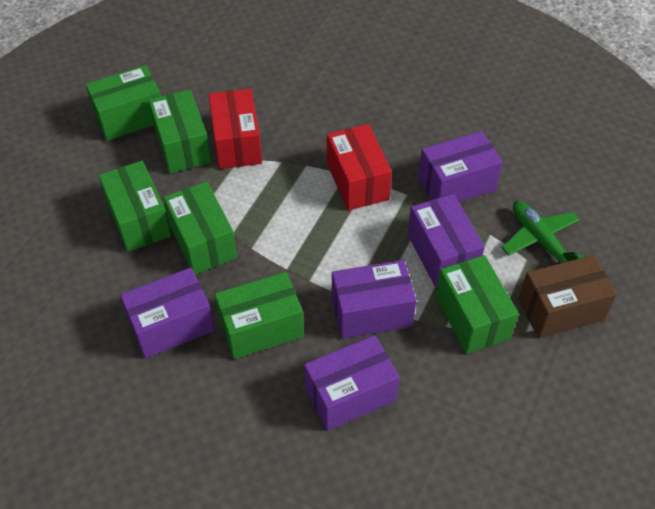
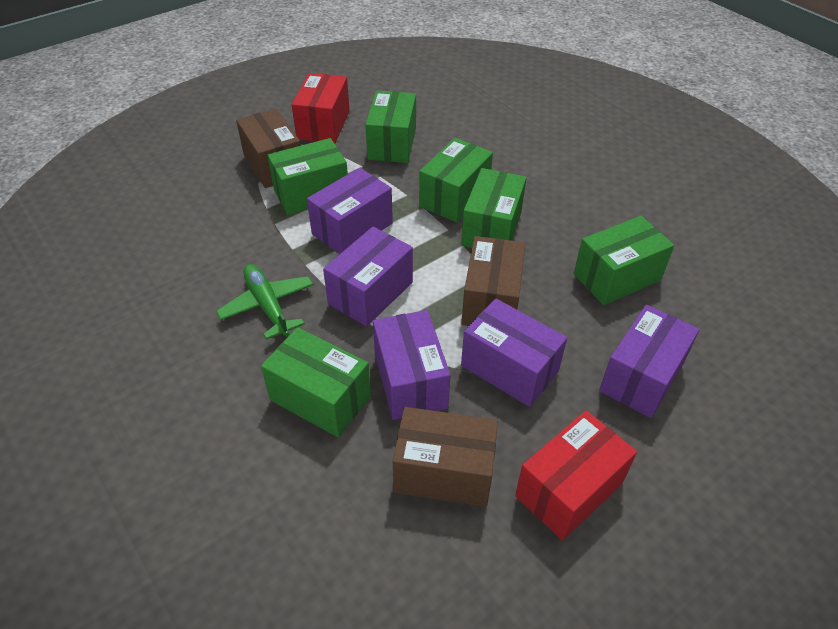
brown box: [518,255,617,338] = 1 -> [236,109,301,188] [393,407,498,507] [461,236,525,326] = 3

